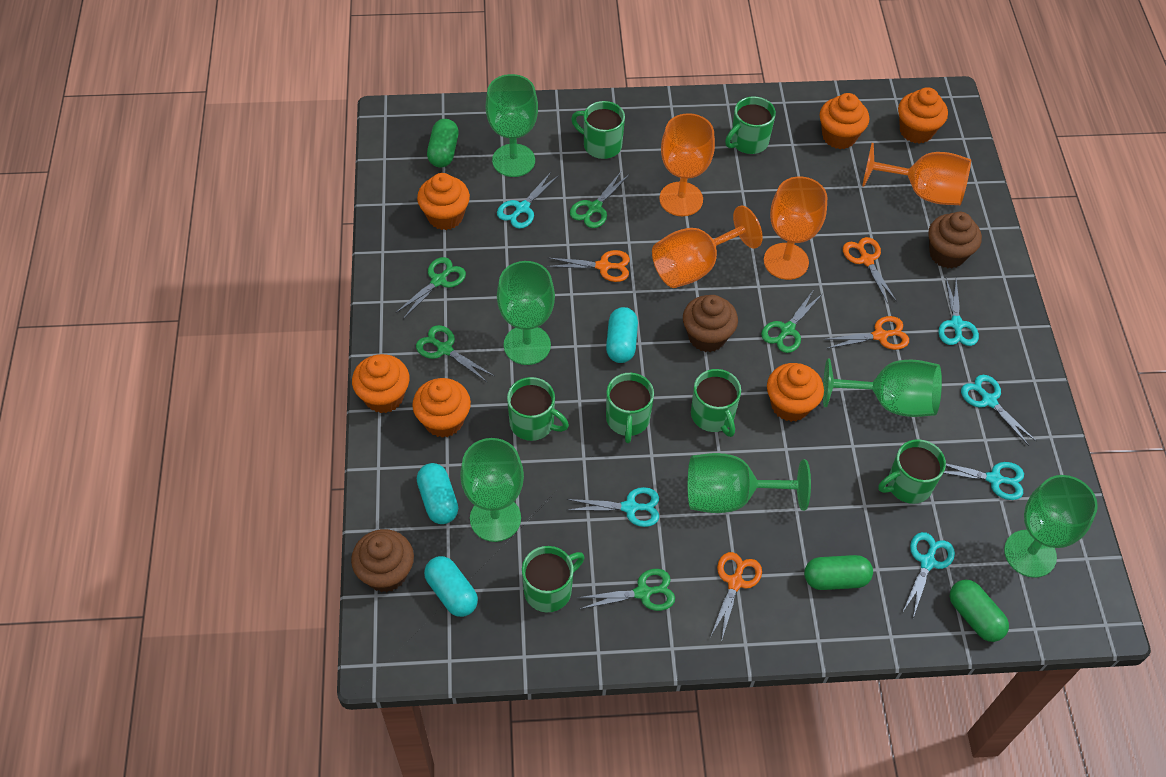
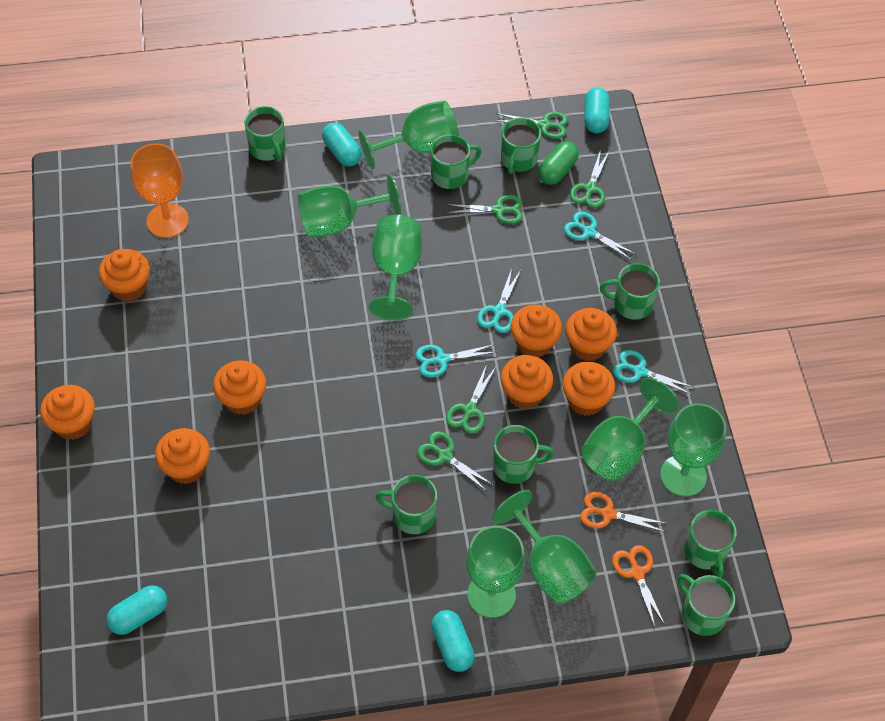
brown cupcake: [351,529,414,592] [683,295,738,352] [928,212,982,268] = 3 -> none = 0
green capsule: [427,119,459,167] [804,555,873,590] [950,580,1009,642] = 3 -> [538,141,579,185] = 1
green goblet: [460,438,524,542] [486,74,538,177] [497,261,555,365] [687,453,811,513] [823,358,942,417] [1004,475,1098,578] = 6 -> [298,175,401,237] [358,100,459,170] [369,215,422,321] [466,526,525,618] [492,490,597,604] [581,378,679,481] [660,403,726,497] = 7
green mug: [507,377,569,441] [522,546,585,612] [571,101,625,159] [606,373,654,443] [691,369,741,437] [725,96,776,154] [878,439,946,504] = 7 -> [244,106,286,162] [376,475,437,534] [431,134,481,189] [493,425,554,484] [501,117,541,174] [600,263,660,320] [678,574,735,636] [684,510,737,578] = 8
orange cupcake: [352,354,410,413] [412,378,471,438] [417,173,470,230] [767,363,824,422] [820,93,869,149] [898,87,948,144] = 6 -> [40,385,95,440] [99,249,150,302] [155,428,210,484] [213,360,266,415] [500,355,553,409] [511,305,562,358] [562,362,615,416] [565,308,617,361] = 8
orange goblet: [652,206,763,288] [659,113,715,216] [764,176,827,280] [862,143,971,205] = 4 -> [130,143,189,238] = 1
orange scissors: [546,250,630,282] [711,552,762,642] [823,316,909,350] [843,237,897,304] = 4 -> [580,492,665,532] [612,545,665,627] = 2
turquoise capsule: [417,463,458,524] [424,556,478,617] [606,307,638,363] = 3 -> [106,585,167,635] [322,123,362,166] [431,610,475,672] [584,87,610,133] = 4
turquoise scissors: [497,172,559,229] [567,487,659,527] [902,532,955,618] [938,279,979,346] [944,462,1024,500] [961,375,1036,446] = 6 -> [416,344,497,378] [477,268,521,333] [564,212,637,260] [613,350,693,394] = 4

